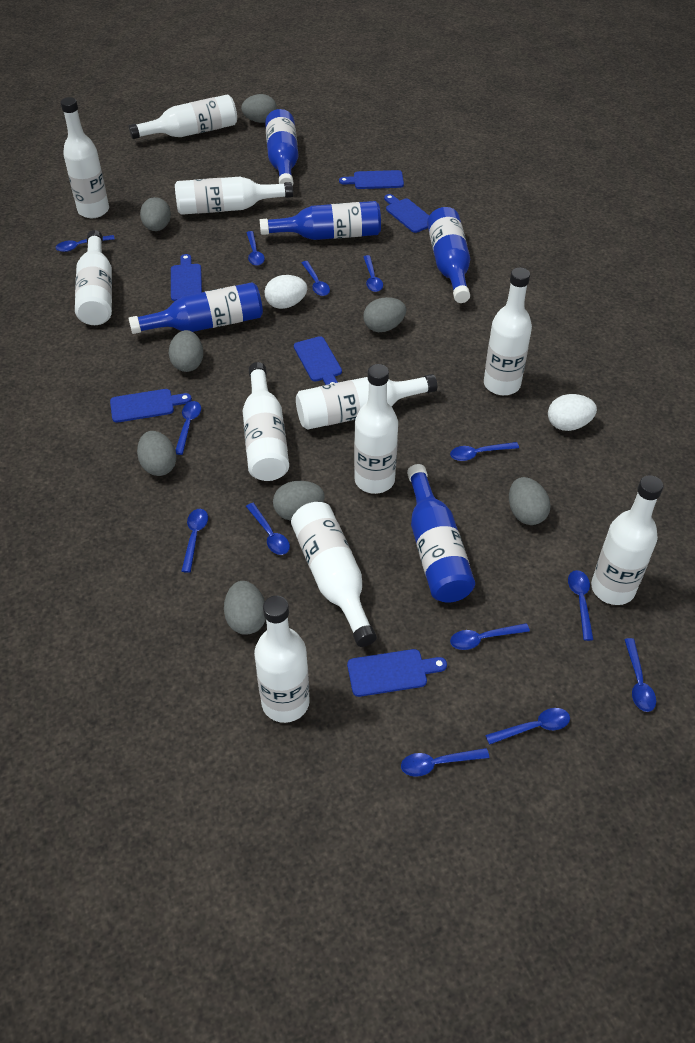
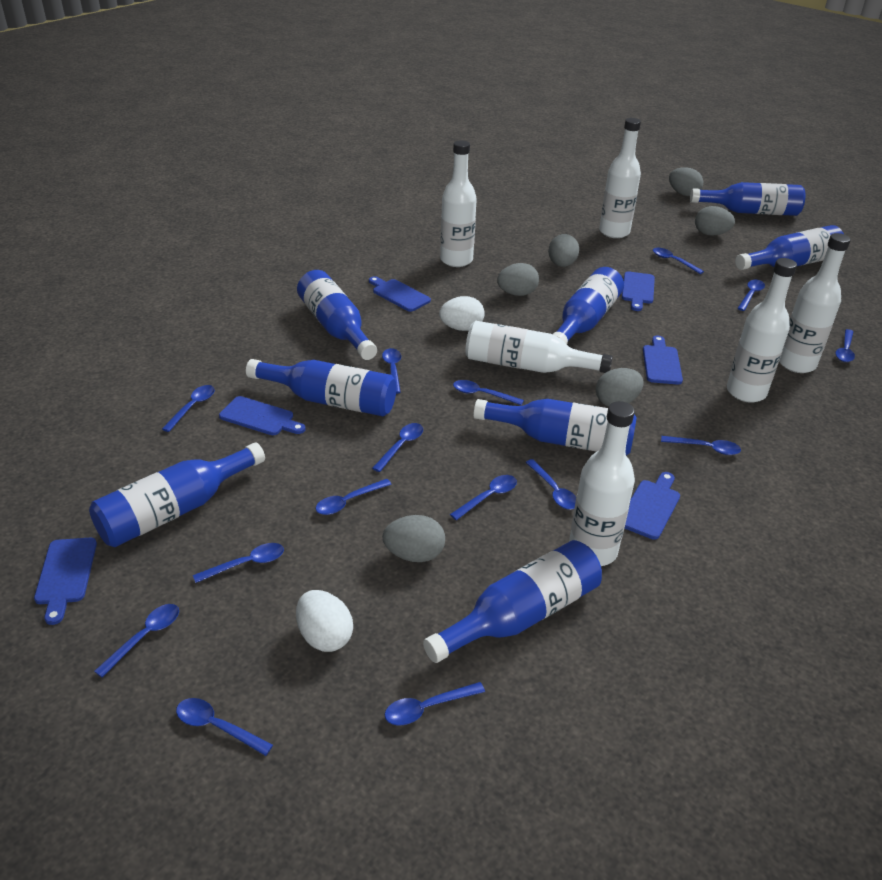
blue bottle: [128,282,263,334] [260,201,381,240] [265,109,298,185] [407,464,475,603] [427,207,470,303] = 5 -> [89,443,265,547] [246,359,396,416] [297,270,377,360] [423,540,602,663] [473,399,636,456] [553,267,624,344] [690,182,805,216] [735,225,844,270] = 8
blue spoon: [56,235,115,252] [176,401,201,455] [181,509,208,573] [246,503,290,555] [247,231,265,266] [301,261,330,296] [363,255,383,292] [401,748,489,777] [450,442,519,461] [450,623,530,650] [485,708,570,745] [568,570,594,641] [624,638,656,712] = 13 -> [94,604,179,677] [162,385,215,432] [176,698,273,756] [193,543,284,583] [316,479,392,515] [372,423,423,472] [382,348,401,394] [385,682,485,725] [450,475,517,520] [453,380,524,406] [525,459,576,510] [653,248,704,274] [661,436,741,455] [737,280,765,311] [835,329,855,362] = 15
grey egg: [137,431,177,476] [140,197,171,231] [169,330,204,372] [224,581,266,635] [241,94,277,123] [273,481,325,521] [363,297,406,332] [509,477,551,525] = 8 -> [382,515,445,562] [497,263,539,296] [548,234,579,267] [596,368,644,407] [669,167,703,196] [695,206,735,236] = 6
white bottle: [60,97,109,218] [75,230,112,325] [129,94,237,139] [175,177,293,215] [243,362,289,481] [254,596,310,723] [291,502,377,647] [296,374,437,430] [354,364,398,494] [484,268,532,395] [591,475,663,605] = 11 -> [440,140,477,267] [465,321,613,373] [569,401,635,566] [599,118,641,238] [727,258,797,403] [779,233,851,373] = 6

